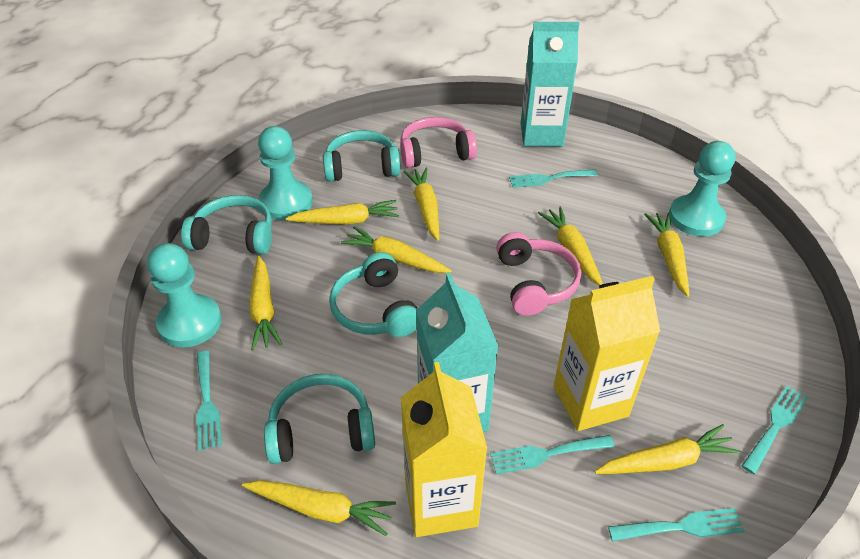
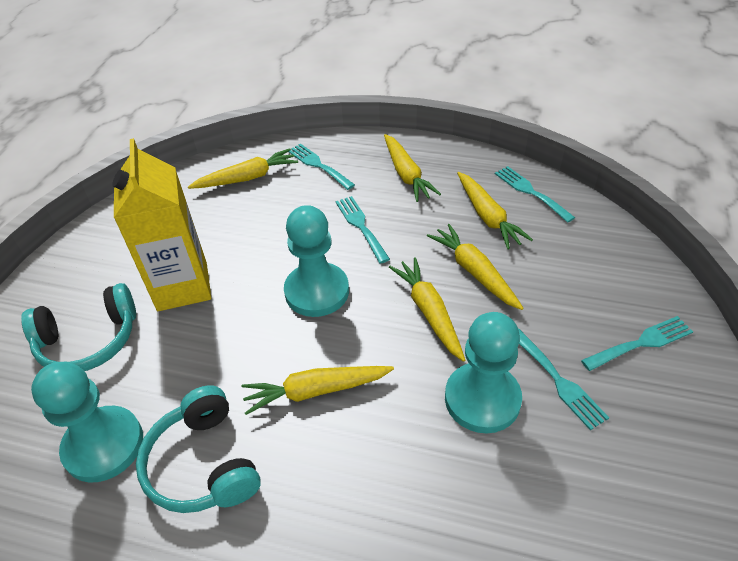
pink headphones: [401,117,477,168] [496,232,581,316] = 2 -> none = 0
turquoise carton: [416,273,498,432] [521,22,580,147] = 2 -> none = 0
turquoise headphones: [181,195,272,254] [264,374,375,464] [323,130,400,182] [329,252,417,337] = 4 -> [21,283,136,371] [136,385,261,513] = 2
yellow carrot: [242,480,396,536] [249,256,282,350] [286,200,399,225] [341,226,452,273] [404,168,439,241] [538,207,603,285] [594,424,741,474] [644,213,689,297] = 8 -> [188,148,298,189] [242,366,394,415] [384,134,441,202] [389,257,465,362] [427,224,524,310] [457,172,533,249] = 6
yellow carton: [401,362,487,537] [554,276,660,431] = 2 -> [112,138,211,311] = 1

